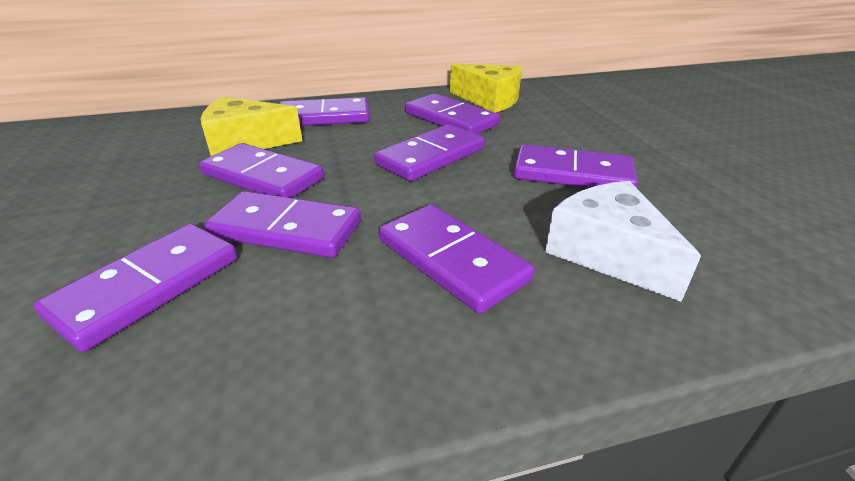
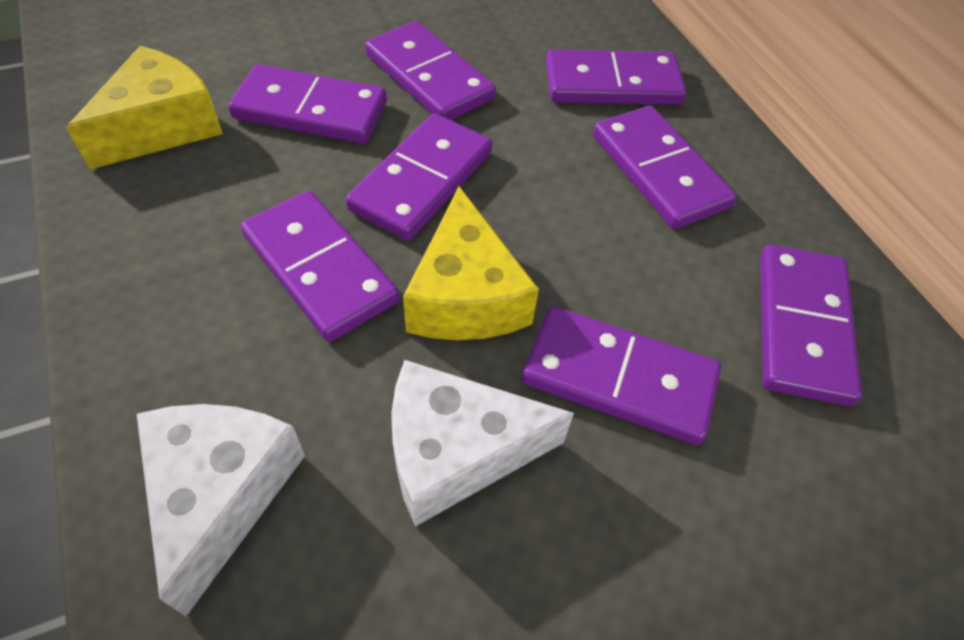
white cheese: [545,181,701,302] = 1 -> [137,404,305,616] [391,360,574,527] = 2

